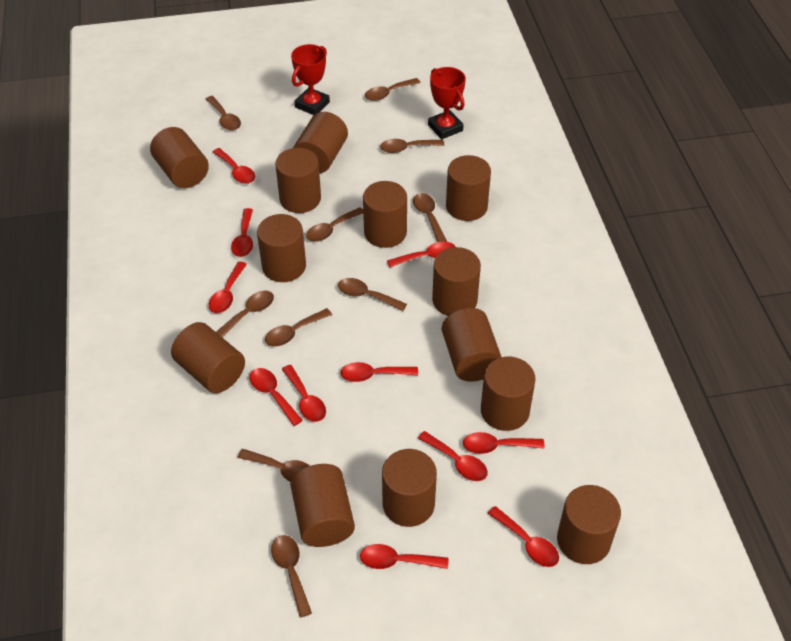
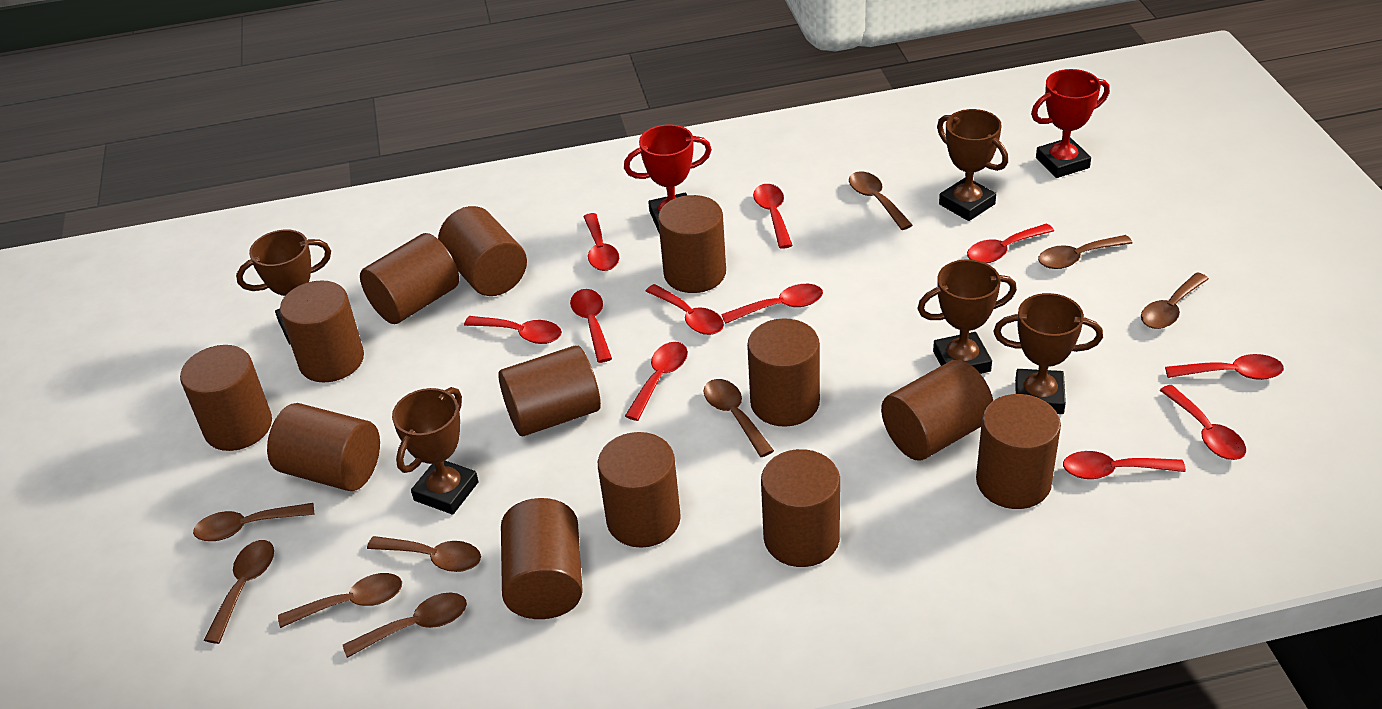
brown spoon: [206,96,241,131] [216,290,274,337] [238,449,310,482] [265,308,332,346] [271,535,312,618] [306,207,363,242] [338,278,407,311] [365,78,421,101] [380,139,445,153] [413,193,447,242] = 10 -> [193,503,315,541] [204,540,274,644] [278,573,402,628] [343,593,467,658] [367,536,481,572] [703,379,774,457] [849,171,913,230] [1038,235,1132,269] [1141,272,1209,329] = 9
brown trophy: none = 0 -> [236,230,331,344] [392,387,479,515] [917,259,1017,374] [937,109,1008,221] [994,293,1103,414] = 5

